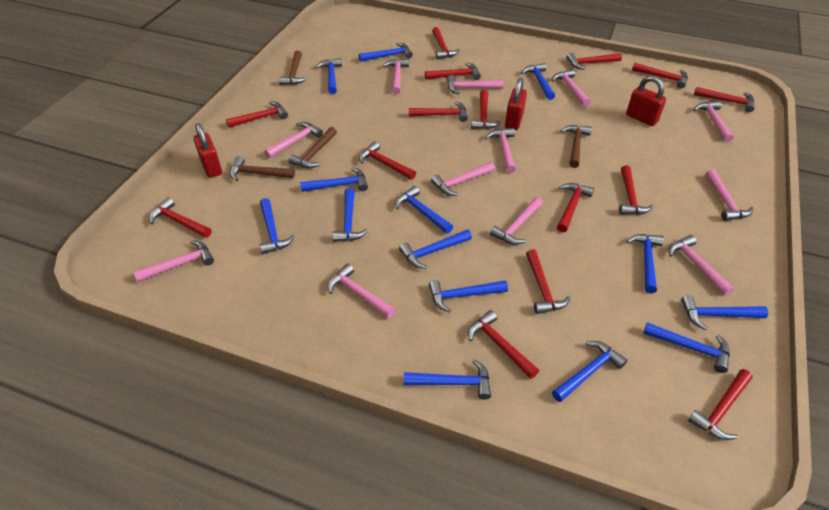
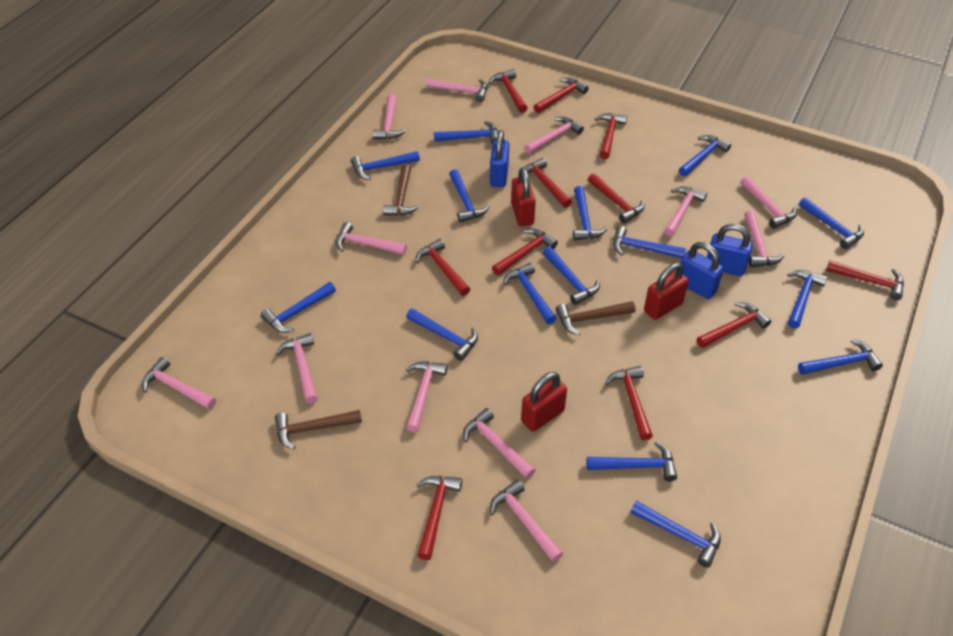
blue hammer: [260,198,295,254] [300,167,368,192] [316,58,342,94] [332,188,368,242] [359,43,413,62] [395,186,453,234] [399,229,472,269] [404,359,491,400] [429,280,508,312] [521,63,555,100] [552,341,627,402] [627,234,664,293] [643,322,730,373] [681,295,768,330] = 14 -> [261,282,336,333] [351,151,420,180] [406,308,478,361] [434,121,498,144] [449,169,489,223] [503,263,556,324] [543,247,600,305] [573,186,607,241] [587,441,677,482] [613,226,686,258] [630,501,721,568] [679,135,731,176] [787,270,828,329] [798,339,883,375] [799,197,864,249] = 15
blue padlock: none = 0 -> [490,130,509,187] [681,242,724,299] [707,224,753,276] = 3
brown hammer: [230,156,295,181] [279,51,307,85] [288,127,337,168] [561,125,592,168] = 4 -> [275,410,362,449] [383,164,419,216] [556,301,635,335] = 3
red hammer: [149,197,212,238] [226,101,288,128] [359,141,416,180] [409,101,468,122] [425,62,481,80] [432,27,460,59] [468,310,539,379] [471,90,500,129] [526,249,570,314] [557,183,594,232] [567,53,622,70] [619,165,654,215] [632,63,688,89] [688,369,753,440] [694,87,755,112] = 15 -> [415,239,470,296] [417,476,462,560] [489,69,527,113] [492,229,558,275] [524,158,572,208] [534,78,589,113] [588,173,645,223] [595,113,627,159] [605,366,653,440] [697,302,771,348] [826,260,904,300] = 11

